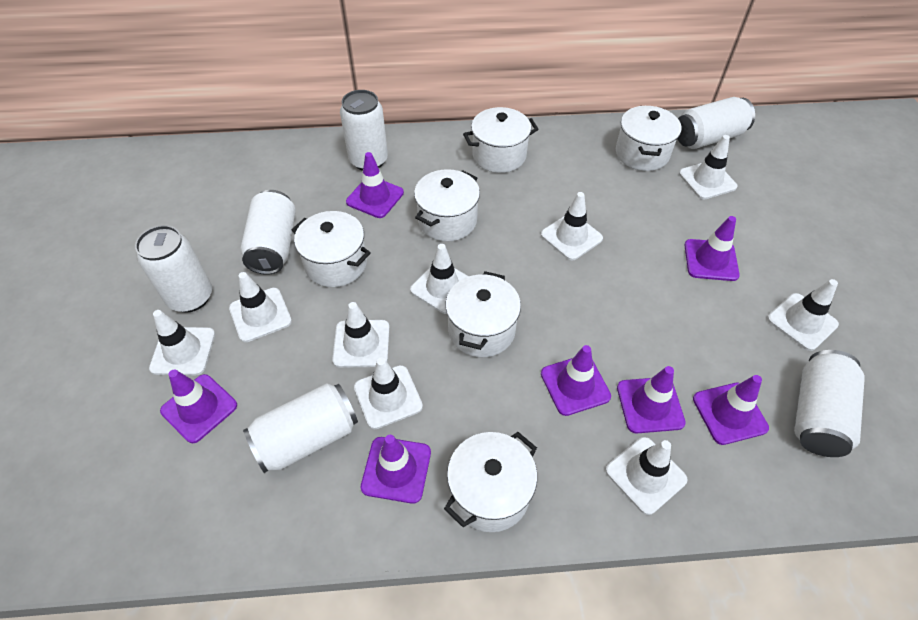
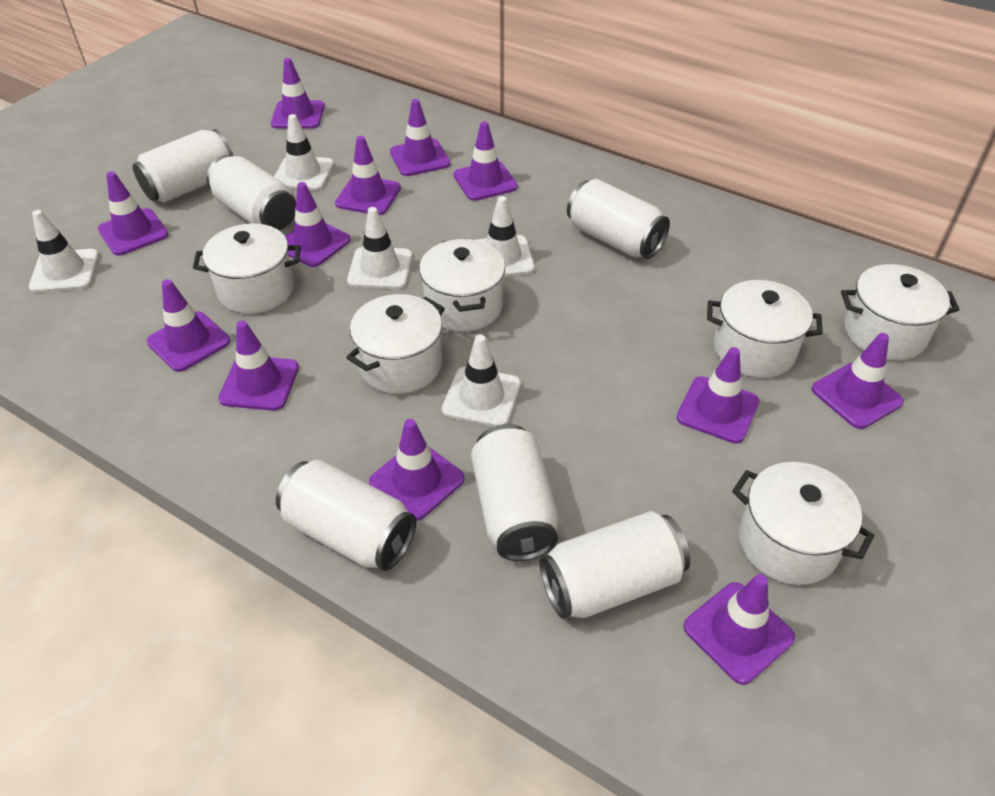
purple traffic cone: [160,370,237,443] [346,152,404,218] [361,435,431,504] [541,345,611,416] [617,366,686,433] [684,216,740,281] [693,375,769,445] = 7 -> [98,172,169,256] [147,279,230,372] [218,321,299,411] [271,58,325,129] [285,182,351,267] [335,136,401,215] [369,419,465,521] [390,99,450,176] [453,121,518,201] [677,347,759,444] [683,574,795,685] [812,333,904,429] = 12
white traffic cone: [149,310,215,375] [229,272,292,342] [332,302,390,368] [354,358,423,429] [410,244,469,314] [541,192,603,260] [606,437,688,515] [679,135,738,199] [767,279,839,351] = 9 -> [29,210,99,293] [274,114,334,191] [347,207,412,289] [442,335,521,427] [477,196,535,277] = 5

